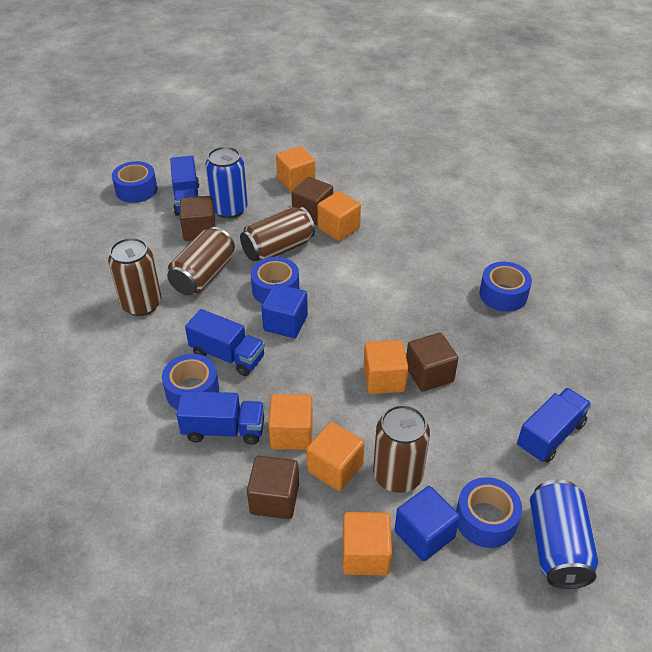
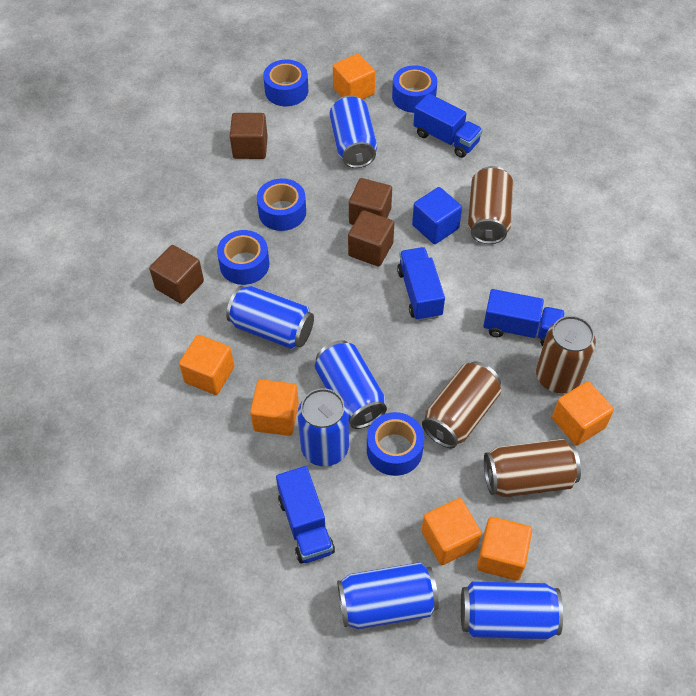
blue can: [205,146,248,219] [530,479,599,589] = 2 -> [226,286,314,349] [297,388,349,466] [315,340,387,429] [330,95,377,168] [337,562,439,629] [461,581,563,640] = 6
blue cube: [261,284,308,338] [394,486,460,561] = 2 -> [412,187,462,244] = 1

